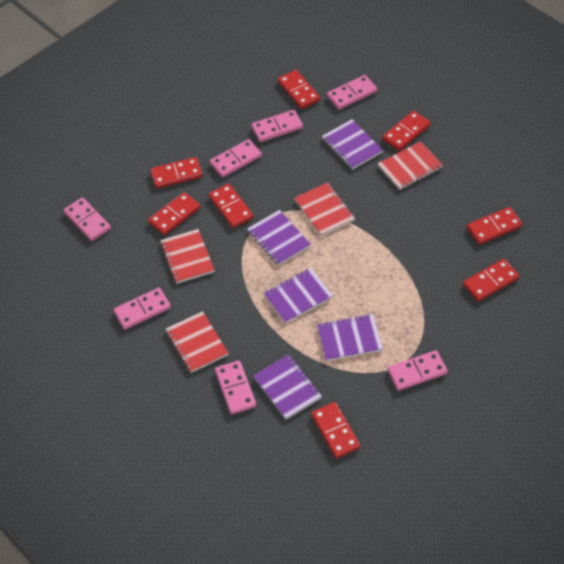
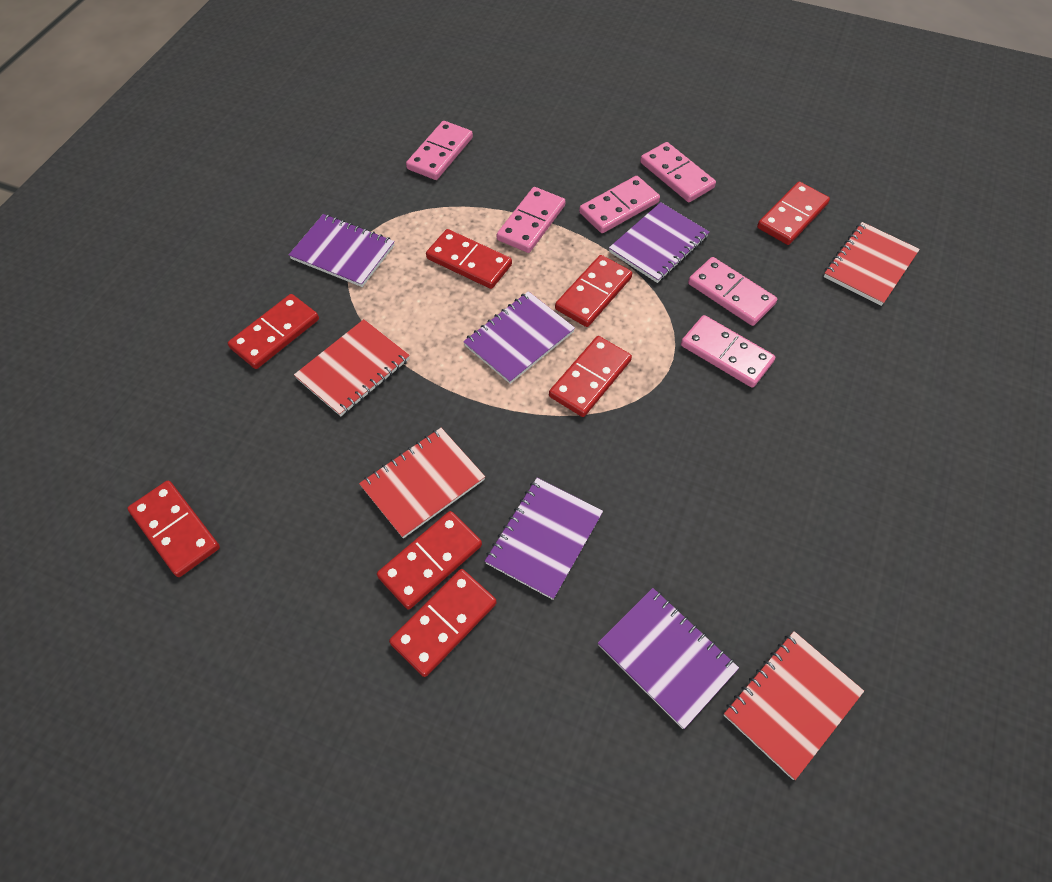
pink domino: [63,197,111,241] [113,288,171,329] [210,139,262,177] [215,361,256,414] [251,110,303,142] [327,75,377,110] [387,350,448,391] = 7 -> [406,121,473,180] [497,187,566,253] [579,176,660,233] [640,142,716,202] [681,315,775,388] [688,257,777,326] = 6

